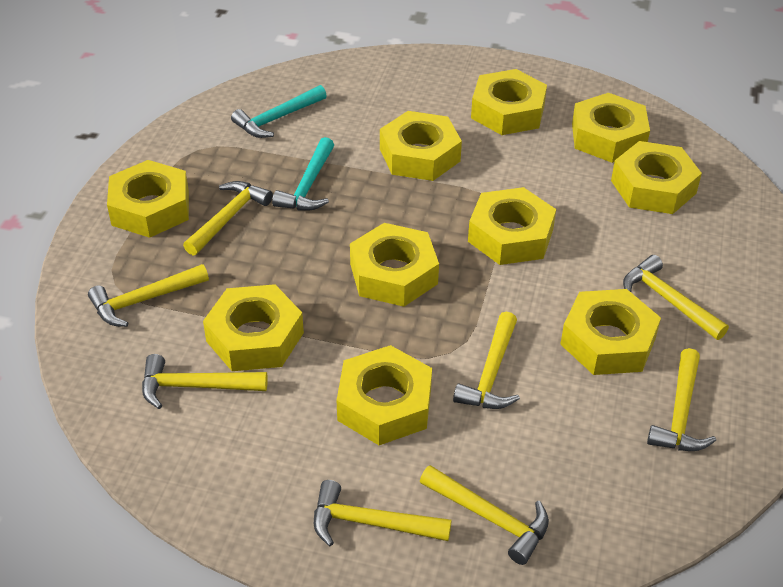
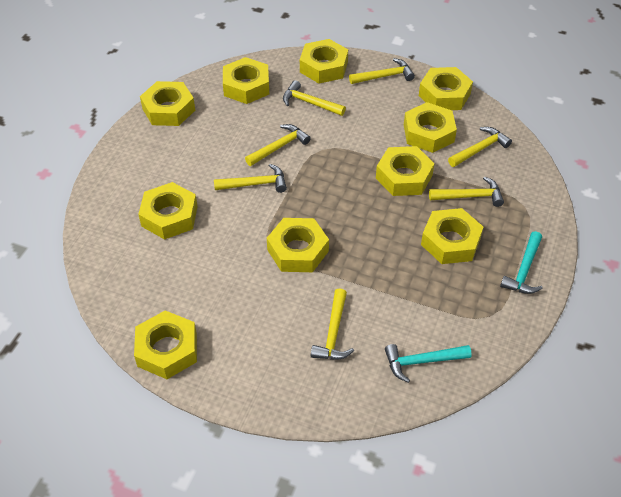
yellow hammer: [88,264,209,327] [142,354,268,409] [183,181,273,255] [314,480,452,546] [420,465,549,565] [453,312,520,409] [623,255,729,340] [647,348,716,451] = 8 -> [214,164,287,193] [245,124,311,166] [283,80,346,116] [311,288,354,360] [349,58,415,84] [429,177,504,207] [448,127,512,167] = 7

